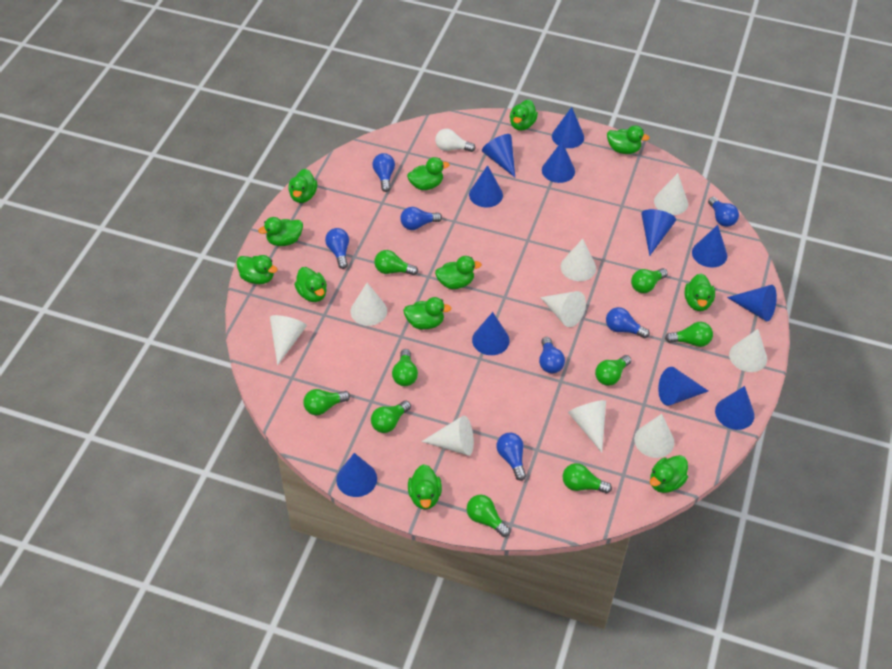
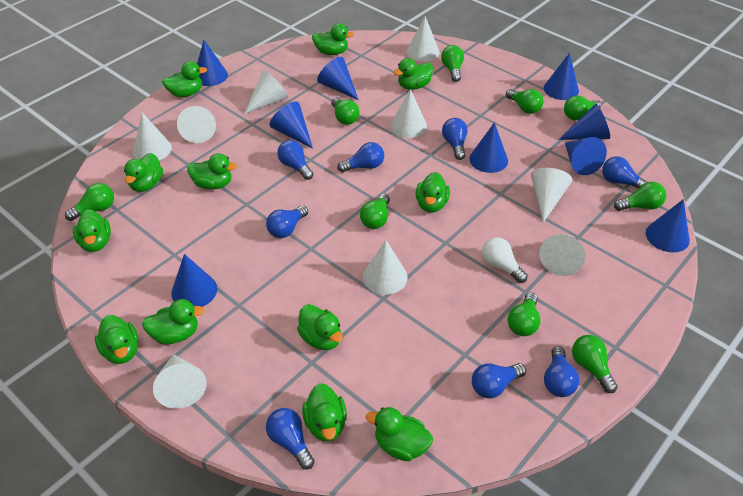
blue cone: [336,453,377,497] [469,165,503,207] [472,312,510,355] [482,134,515,177] [542,141,575,183] [552,107,584,148] [641,209,676,256] [658,367,708,406] [692,225,727,268] [715,386,755,430] [727,285,777,321] = 11 -> [171,254,217,307] [197,40,228,86] [270,101,313,148] [317,57,359,100] [469,122,508,173] [544,53,579,100] [559,104,610,140] [565,137,607,175] [646,199,690,252] = 9
blue light bulb: [325,228,349,269] [372,153,395,192] [400,207,442,230] [497,433,526,481] [539,337,565,373] [606,307,650,338] [708,197,739,227] = 7 -> [266,205,308,238] [266,408,315,469] [277,140,313,180] [338,142,384,173] [442,118,467,160] [472,363,526,398] [544,346,579,397] [602,156,647,189] = 8

